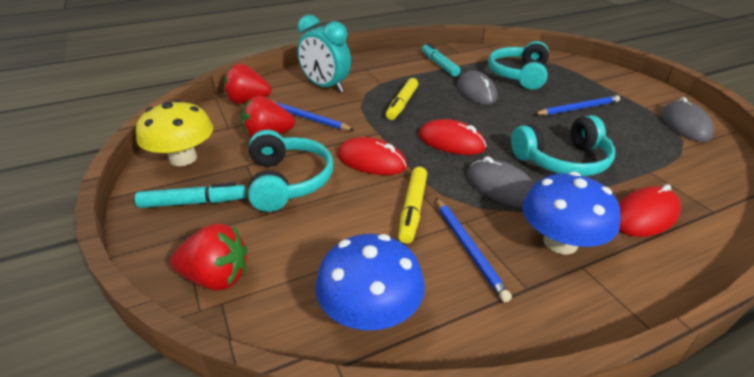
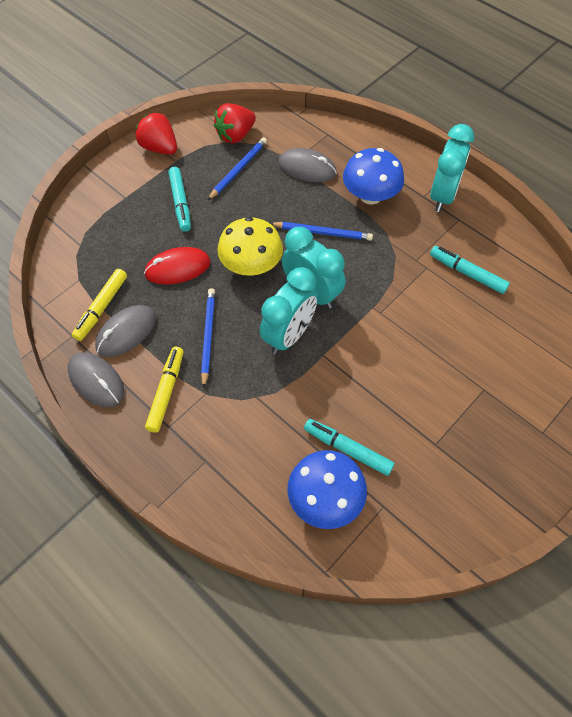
red mouse: [337,137,407,175] [419,119,487,155] [619,184,681,237] = 3 -> [144,247,210,285] = 1
red strawberry: [170,223,247,291] [224,64,271,104] [241,96,295,138] = 3 -> [136,112,177,155] [214,103,256,143] = 2
turquoise clock: [297,15,351,92] = 1 -> [260,267,318,355] [282,227,345,309] [430,124,474,212] = 3
turquoise headphones: [248,130,333,212] [488,41,549,90] [511,115,615,176] = 3 -> none = 0
turquoise marker: [135,182,246,208] [422,43,461,77] = 2 -> [168,167,191,232] [304,419,395,476] [430,246,510,294] = 3

